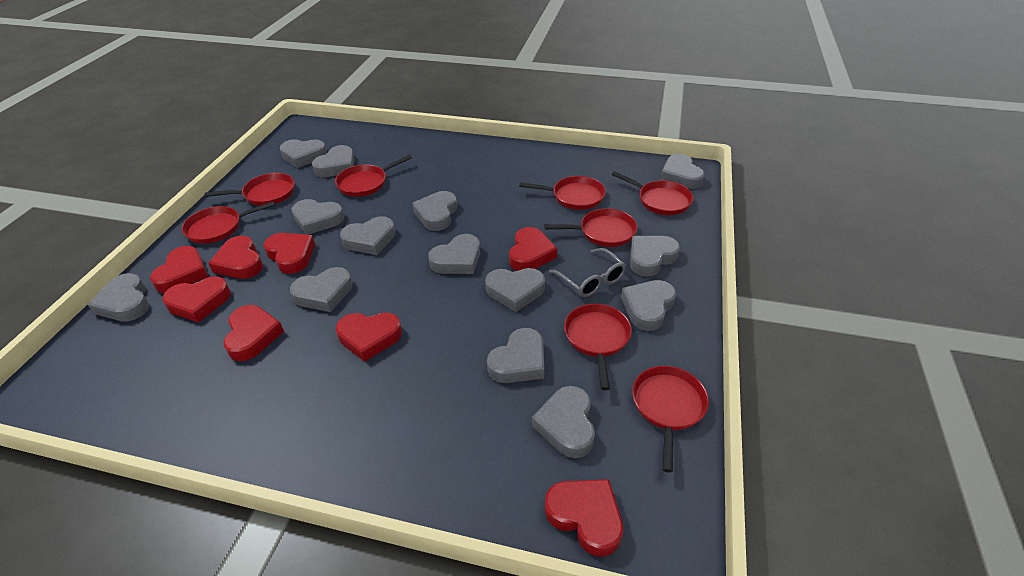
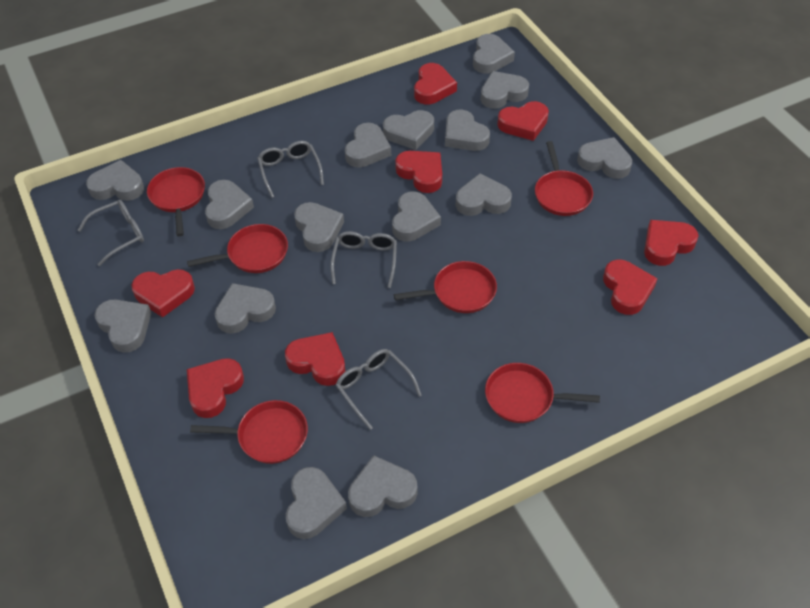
grey glasses: [549,248,626,297] = 1 -> [78,200,144,266] [257,141,324,198] [331,231,397,288] [336,349,422,430] = 4
grey heart: [88,273,149,321] [280,139,327,168] [290,267,352,312] [292,199,344,235] [312,145,354,177] [340,216,395,255] [412,191,457,231] [428,234,480,274] [485,268,545,312] [487,328,544,383] [532,386,595,458] [621,280,676,331] [630,236,680,276] [660,154,705,189] = 14 -> [86,160,144,201] [94,299,152,353] [205,180,254,229] [215,283,276,334] [286,467,347,539] [294,202,344,252] [345,123,391,168] [348,455,418,517] [383,110,434,150] [392,192,441,242] [445,109,490,151] [455,173,512,216] [473,34,515,74] [481,71,529,109] [577,137,632,179] = 15
red pan: [182,201,275,244] [205,173,295,206] [335,155,412,197] [519,176,606,210] [544,208,637,247] [564,304,632,390] [612,171,693,215] [632,366,709,473] = 8 -> [147,167,205,236] [187,224,288,273] [190,400,308,464] [394,261,497,313] [485,363,600,423] [535,141,593,216] = 6

